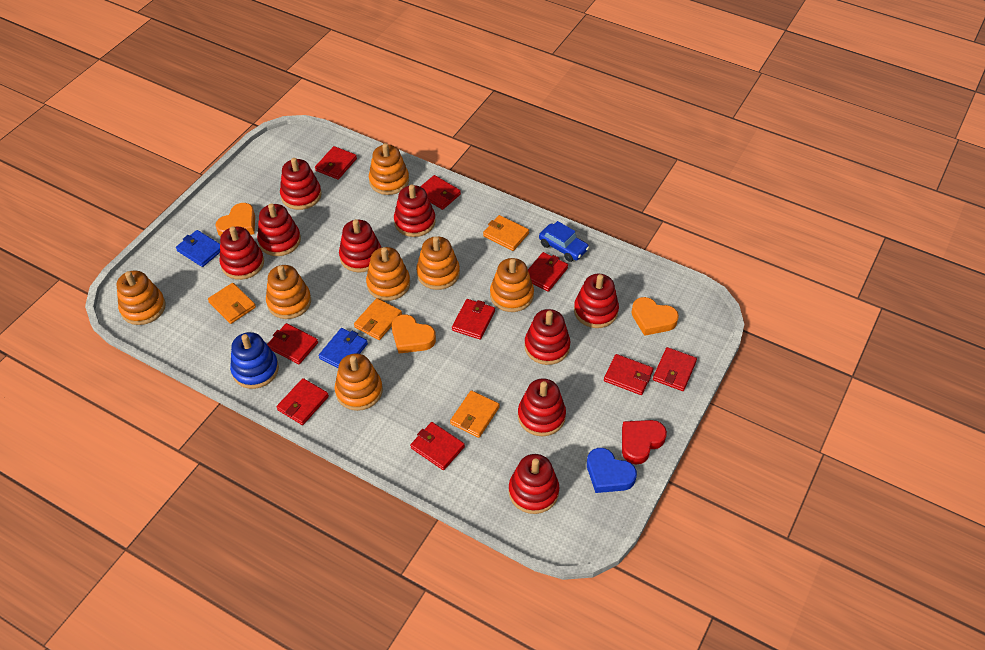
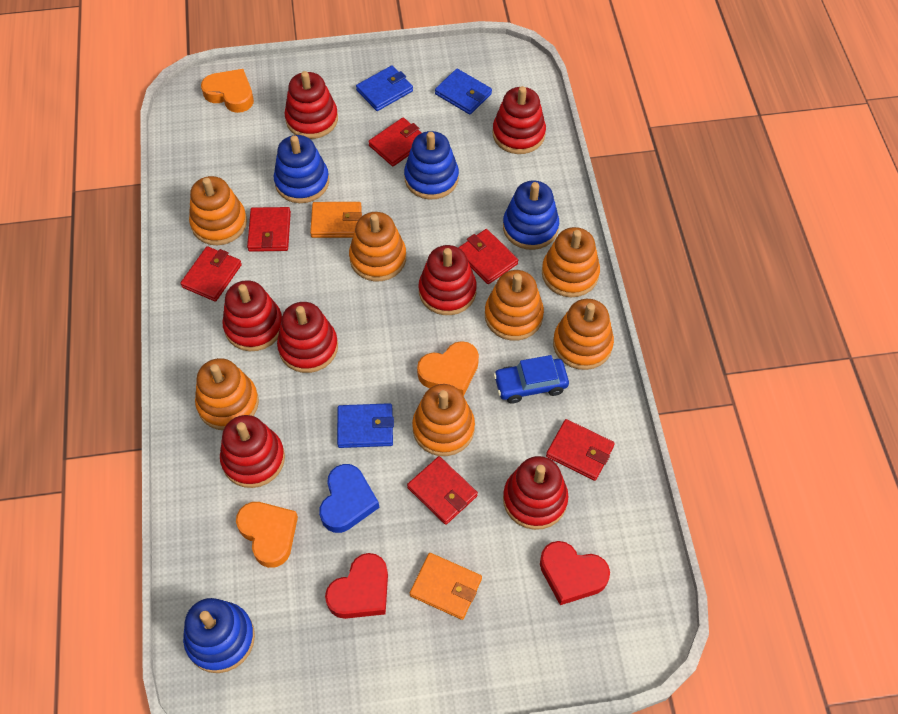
blue stacking toy: [230,332,279,389] = 1 -> [183,598,255,673] [274,135,329,203] [404,131,459,199] [503,181,559,250] = 4
blue wallet: [176,230,220,267] [319,328,368,368] = 2 -> [337,403,394,448] [356,65,413,111] [435,69,492,115] = 3
orange wallet: [208,283,256,324] [354,298,402,340] [450,390,500,438] [483,215,529,251] = 4 -> [310,202,362,238] [410,553,482,620] = 2
red heart: [622,420,667,465] = 1 -> [325,553,388,619] [540,541,610,605] = 2
red stacking toy: [219,226,264,280] [257,203,301,256] [280,158,322,210] [339,219,381,273] [394,184,436,237] [509,454,559,514] [518,378,566,436] [524,309,570,365] [574,274,619,328] = 9 -> [220,415,285,488] [222,280,282,351] [277,302,338,373] [284,71,338,139] [419,245,477,315] [492,86,546,154] [503,456,568,530] = 7
red wallet: [267,323,318,364] [276,378,329,425] [315,146,357,180] [410,422,465,470] [420,175,461,210] [452,299,495,340] [528,252,568,292] [604,354,653,395] [653,347,697,391] = 9 -> [180,246,242,302] [247,207,291,252] [368,117,421,166] [407,456,478,525] [458,229,518,284] [546,419,615,481] = 6

